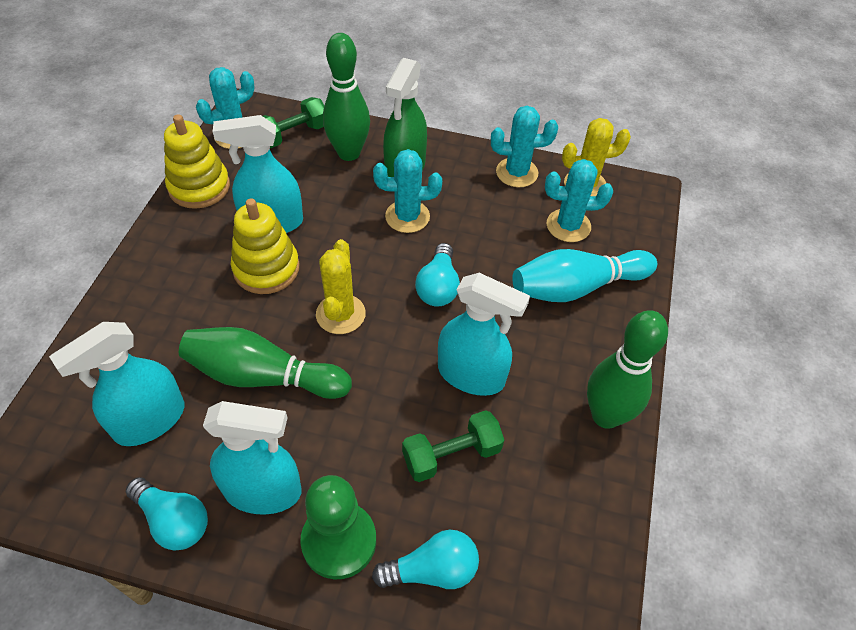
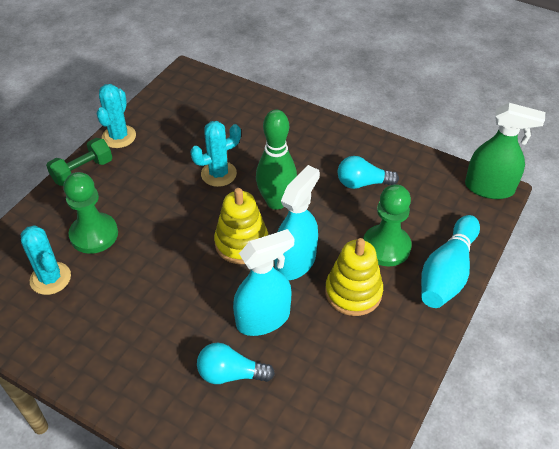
green bowling pin: [179,327,352,399] [323,33,370,161] [587,310,668,429] = 3 -> [256,109,297,210] = 1
green dumbbell: [263,97,324,148] [402,410,504,482] = 2 -> [46,138,112,186] = 1
green pawn: [300,475,376,580] = 1 -> [63,172,118,254] [363,184,412,266] = 2
turquoise cactus: [196,67,255,149] [373,149,442,233] [491,106,558,187] [545,159,613,242] = 4 -> [21,225,71,295] [97,84,136,148] [190,121,241,187] = 3
turquoise light bulb: [126,477,208,551] [372,530,479,589] [415,243,460,307] = 3 -> [197,343,275,384] [338,156,399,189] = 2
turquoise spray bottle: [49,322,184,446] [203,401,302,515] [213,115,303,233] [438,273,530,396] = 4 -> [233,229,294,336] [274,165,320,280] = 2
yellow cactus: [316,239,366,334] [562,118,631,196] = 2 -> none = 0

